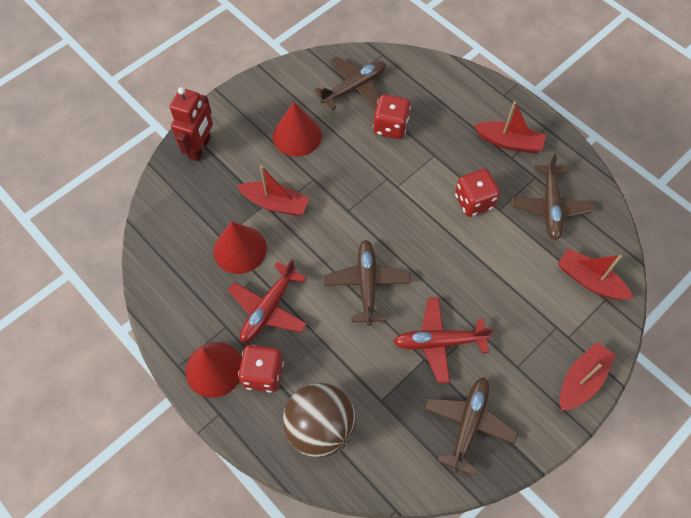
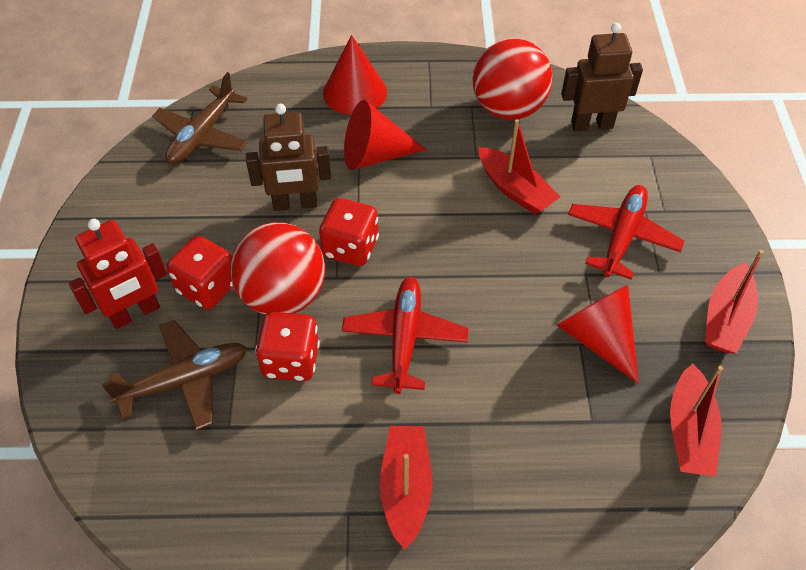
brown ball: [283,383,356,458] = 1 -> none = 0
brown plane: [315,56,386,110] [324,240,411,326] [424,377,518,476] [512,154,595,240] = 4 -> [102,320,247,430] [152,72,248,164] = 2
brown robot: none = 0 -> [246,104,331,211] [561,23,643,131] = 2
red ball: none = 0 -> [230,222,325,315] [472,38,553,120] = 2

